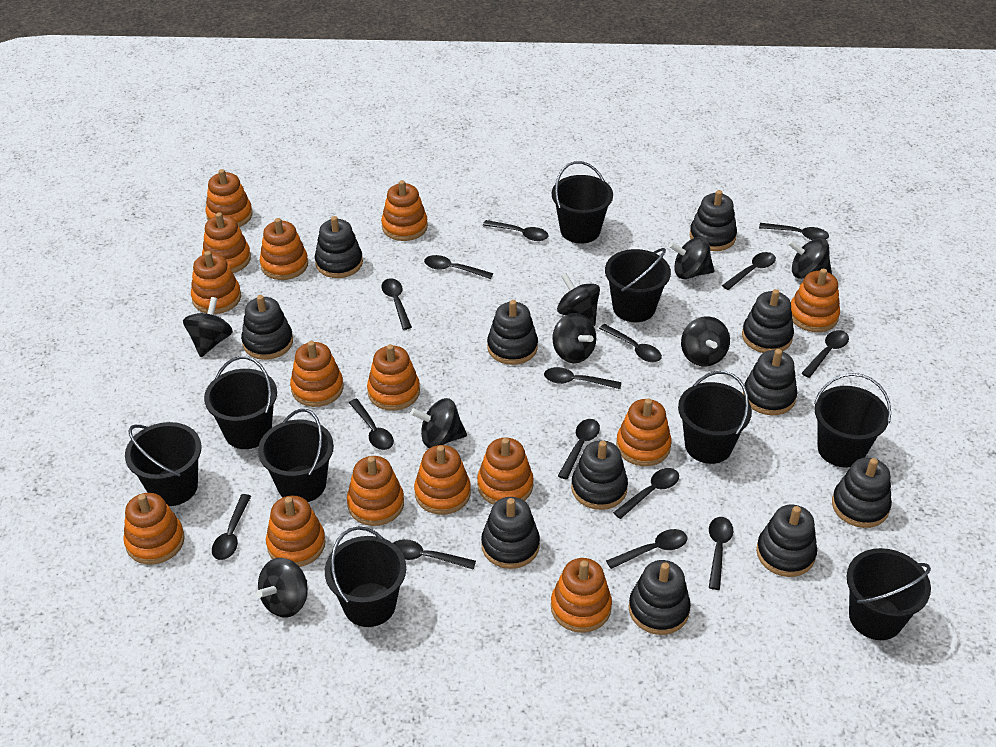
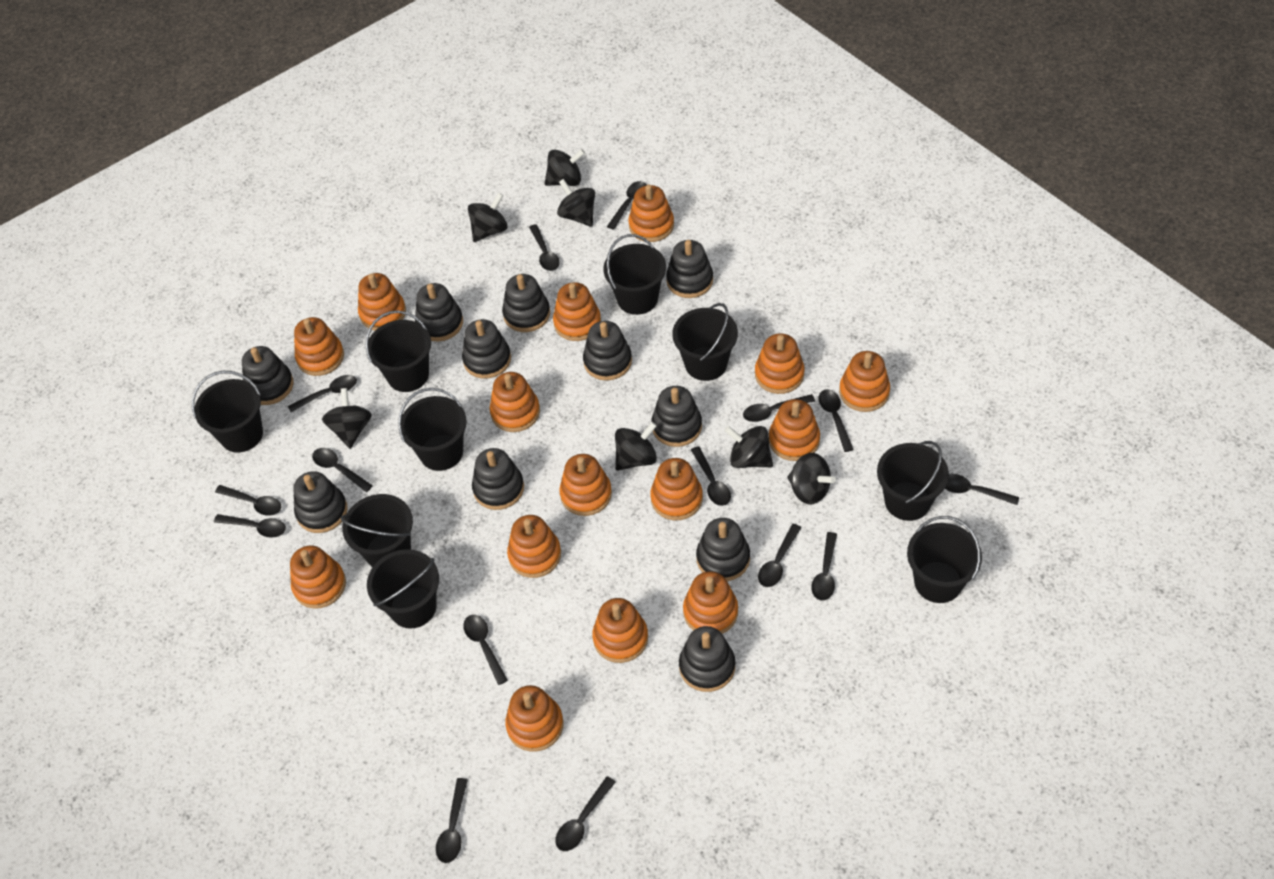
black spinning top: [183,297,233,357] [256,558,308,617] [411,398,467,448] [552,313,596,363] [557,273,600,326] [669,237,715,279] [681,316,730,366] [788,238,832,279] = 8 -> [322,388,372,448] [468,193,508,242] [544,149,585,186] [557,179,595,227] [615,422,657,471] [724,426,773,468] [787,453,836,504] = 7

